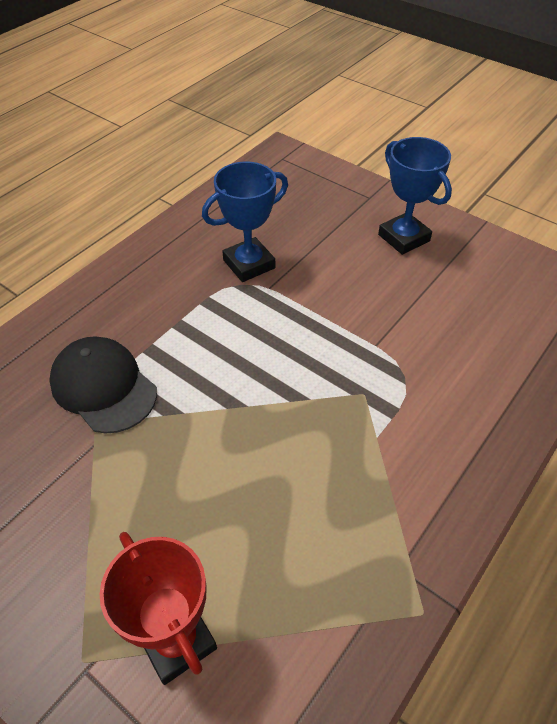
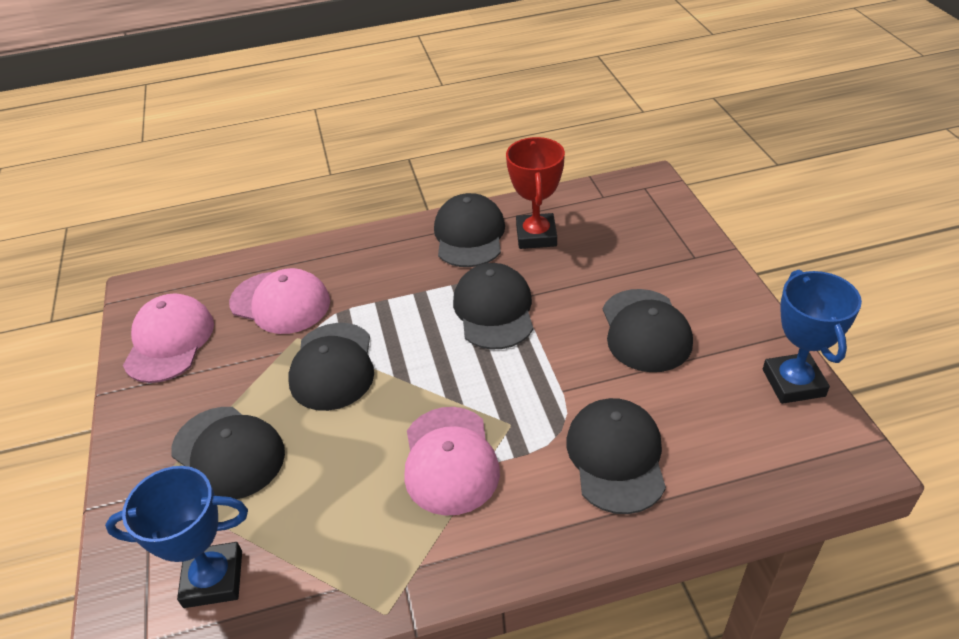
black cap: [49,336,157,434] = 1 -> [171,407,285,499] [288,323,374,411] [434,193,505,267] [453,263,533,350] [566,398,666,514] [603,289,693,372] = 6
pink cap: none = 0 -> [123,293,214,383] [229,268,330,334] [404,407,500,516] = 3

